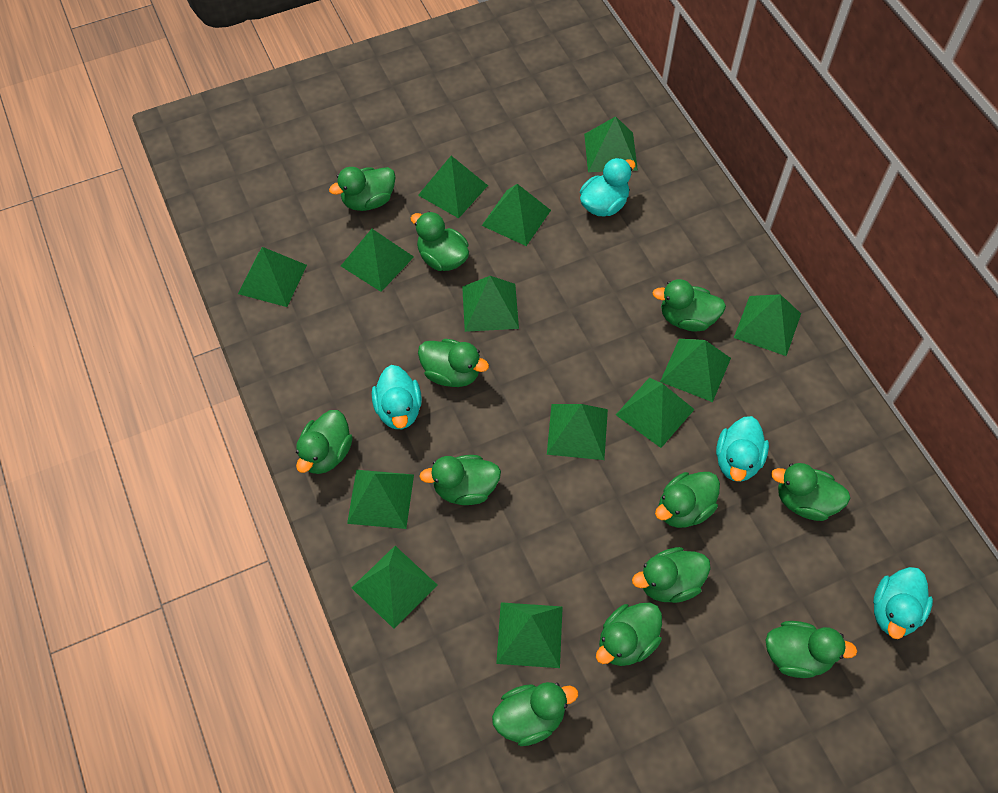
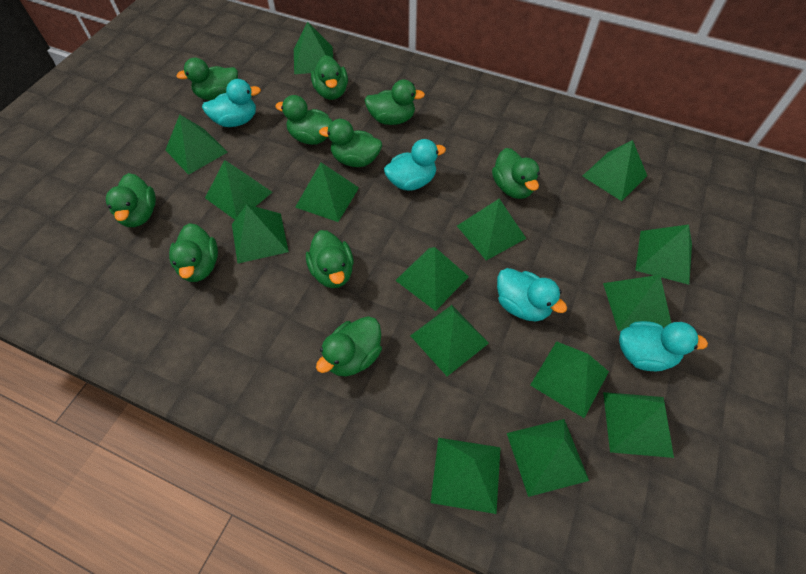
green duck: [296,410,353,474] [329,167,396,211] [411,211,469,271] [418,339,489,387] [419,455,501,505] [492,682,578,746] [596,603,662,666] [632,547,711,603] [652,279,726,332] [655,472,720,528] [766,621,857,678] [771,463,851,521] = 12 -> [106,173,156,227] [169,223,218,282] [176,58,238,100] [275,95,333,145] [306,230,354,288] [311,55,348,100] [316,316,382,376] [319,119,382,167] [365,79,425,125] [492,148,540,199] = 10
green pyramid: [238,247,307,307] [341,229,414,292] [347,470,414,529] [351,546,438,629] [418,156,488,218] [462,276,519,332] [482,184,551,246] [496,602,563,668] [547,404,608,460] [584,116,638,172] [616,377,695,448] [660,339,731,402] [734,294,801,356] = 13 -> [165,115,228,175] [205,160,272,220] [232,204,289,264] [294,22,333,74] [295,162,359,222] [395,247,469,311] [410,305,489,376] [430,438,501,514] [457,199,526,261] [507,419,589,497] [530,341,609,418] [583,140,647,201] [603,275,671,331] [603,392,674,458] [635,225,692,285] = 15

